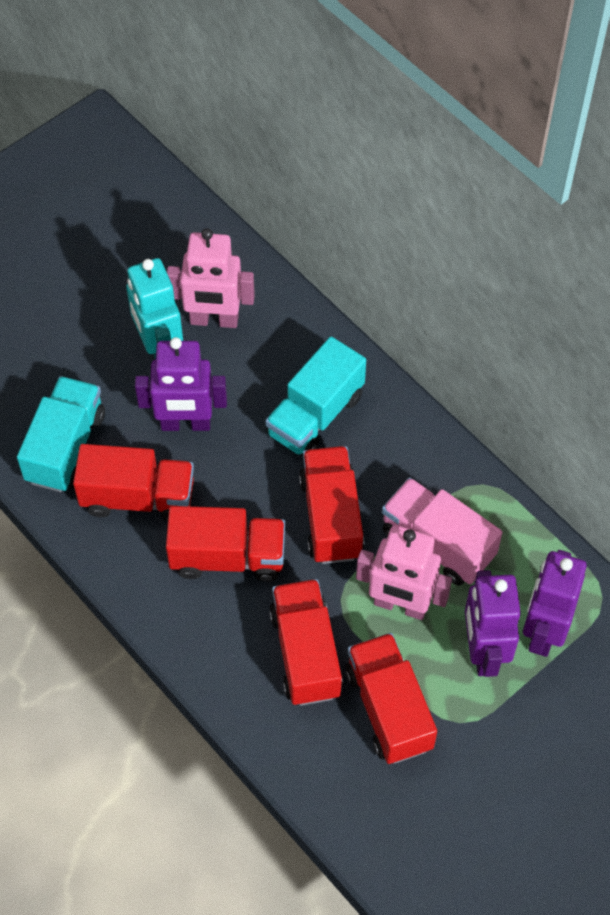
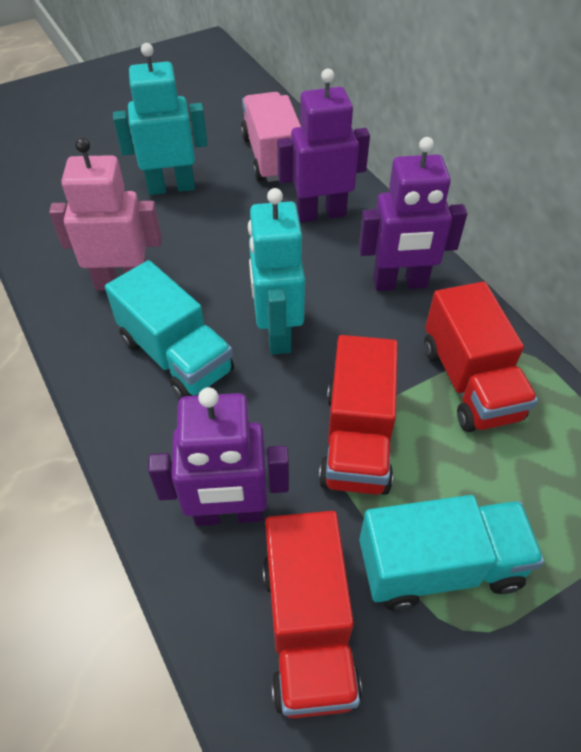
pink robot: [167,228,255,328] [356,525,452,620] = 2 -> [49,137,162,291] = 1
red truck: [73,444,194,522] [166,506,285,582] [269,579,343,706] [299,446,365,564] [345,633,437,764] = 5 -> [263,511,362,718] [319,335,398,495] [424,282,538,432] = 3
turquoise robot: [126,258,183,360] = 1 -> [113,43,208,195] [248,188,305,354] = 2

